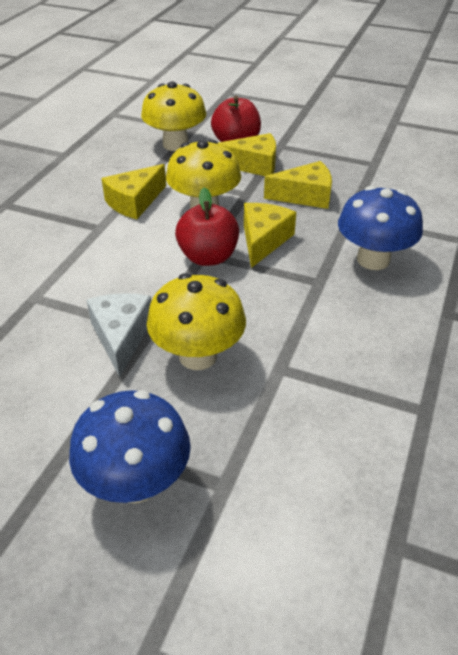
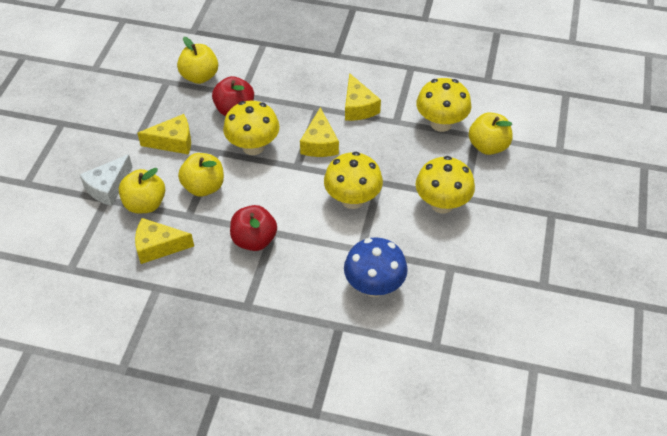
blue mushroom: [69,390,191,503] [338,186,423,270] = 2 -> [344,237,408,297] = 1
yellow apple: none = 0 -> [119,168,165,213] [177,37,218,84] [178,153,224,197] [469,112,512,155] = 4
yellow mushroom: [141,82,206,151] [147,273,246,370] [166,140,241,209] = 3 -> [223,101,280,155] [324,151,383,209] [416,78,471,132] [416,156,475,213] = 4

